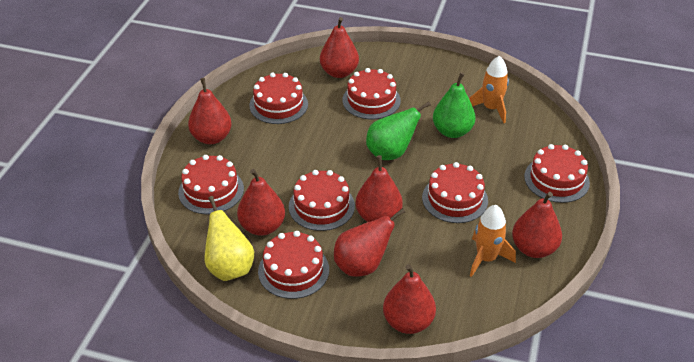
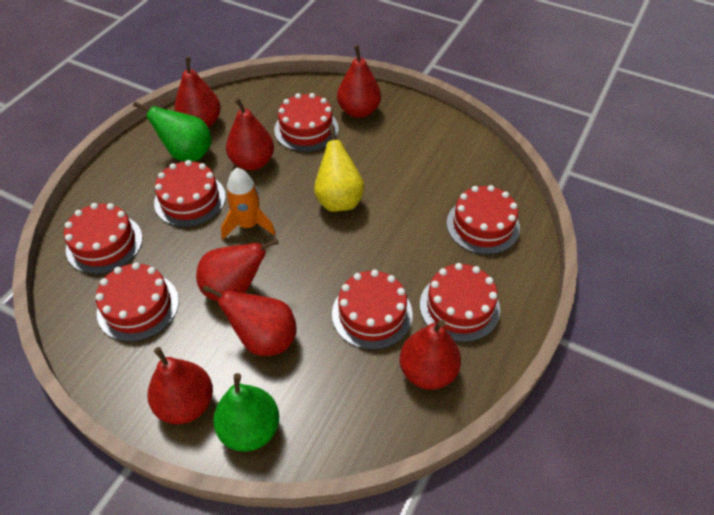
orange rocket: [469,56,509,123] [470,205,516,277] = 2 -> [221,168,276,239] = 1

